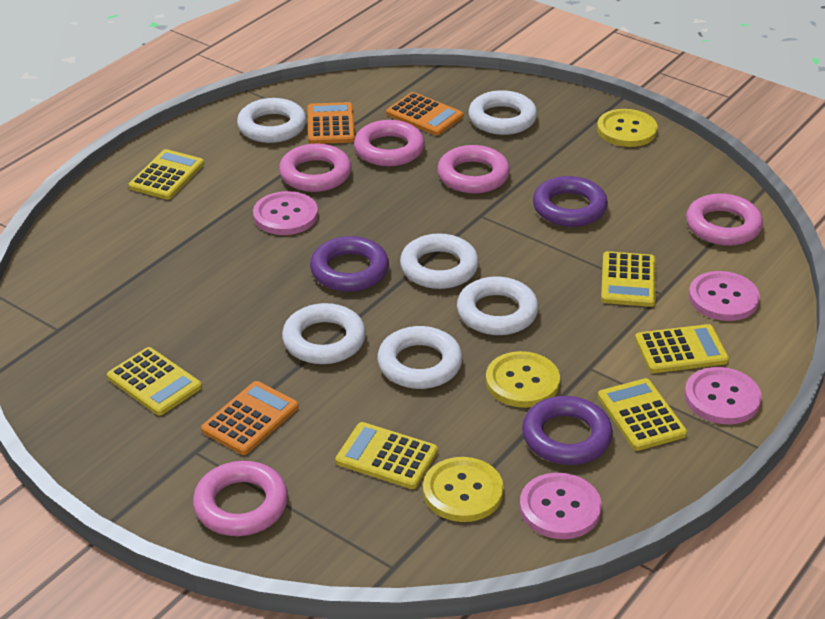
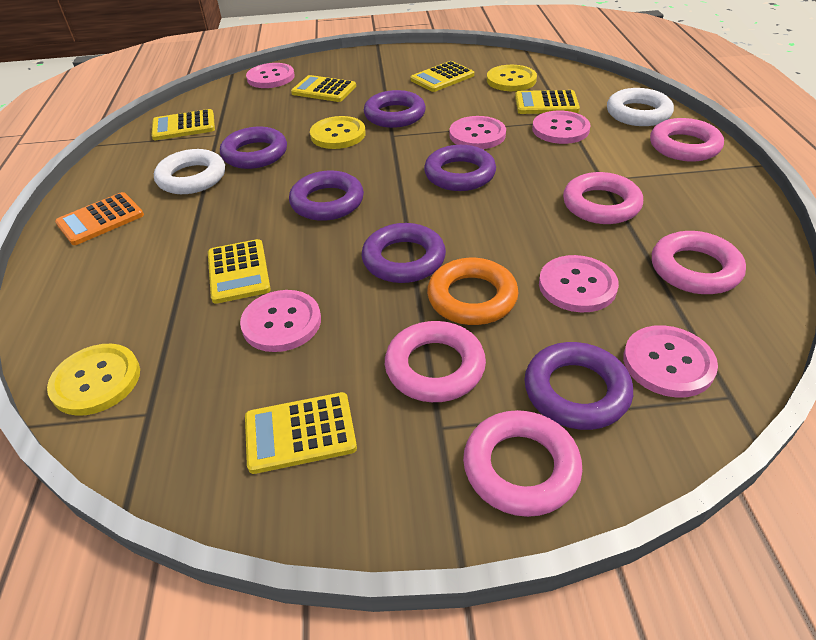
orange calculator: [201,381,299,455] [308,102,355,144] [386,92,463,136] = 3 -> [55,192,144,245] = 1
orange ring: none = 0 -> [427,258,518,325] = 1
pink button: [253,191,318,235] [520,473,602,539] [685,367,762,424] [689,271,760,321] = 4 -> [240,290,321,352] [246,63,295,88] [449,116,506,149] [532,111,591,144] [539,255,619,312] [623,325,718,398] = 6
purple ring: [310,236,389,292] [522,396,613,465] [533,176,608,227] = 3 -> [220,127,287,169] [289,171,364,221] [362,223,446,283] [364,90,426,128] [424,145,496,191] [524,342,633,430] = 6
white ring: [237,98,306,143] [282,303,366,364] [377,326,463,389] [400,233,479,289] [457,276,539,335] [468,90,537,135] = 6 -> [154,149,225,194] [607,88,674,126] = 2

